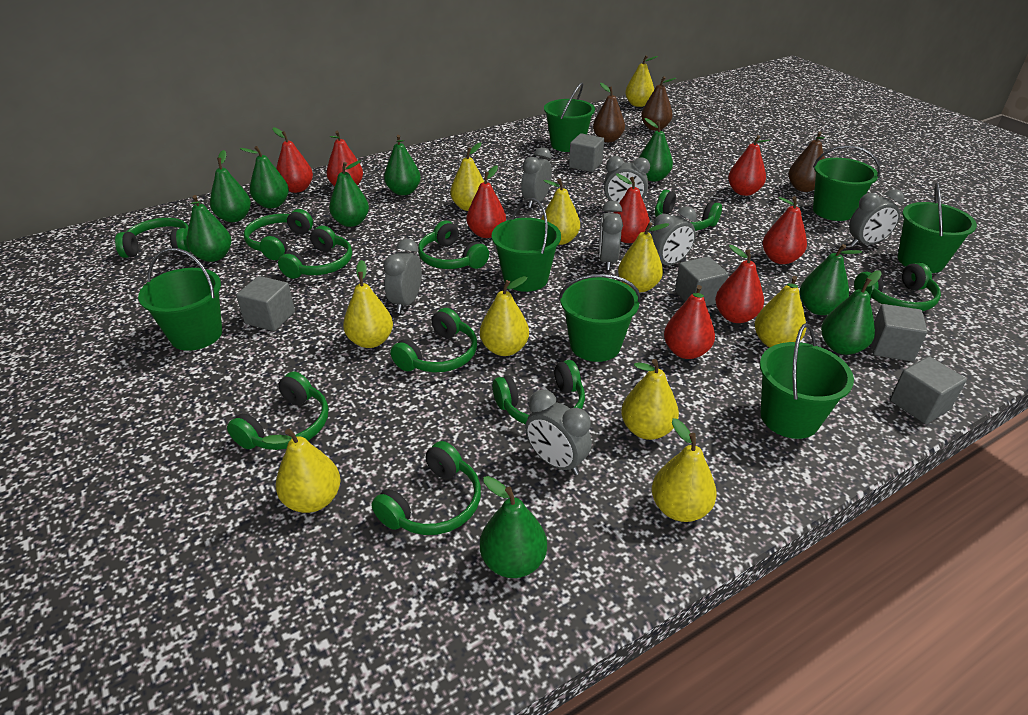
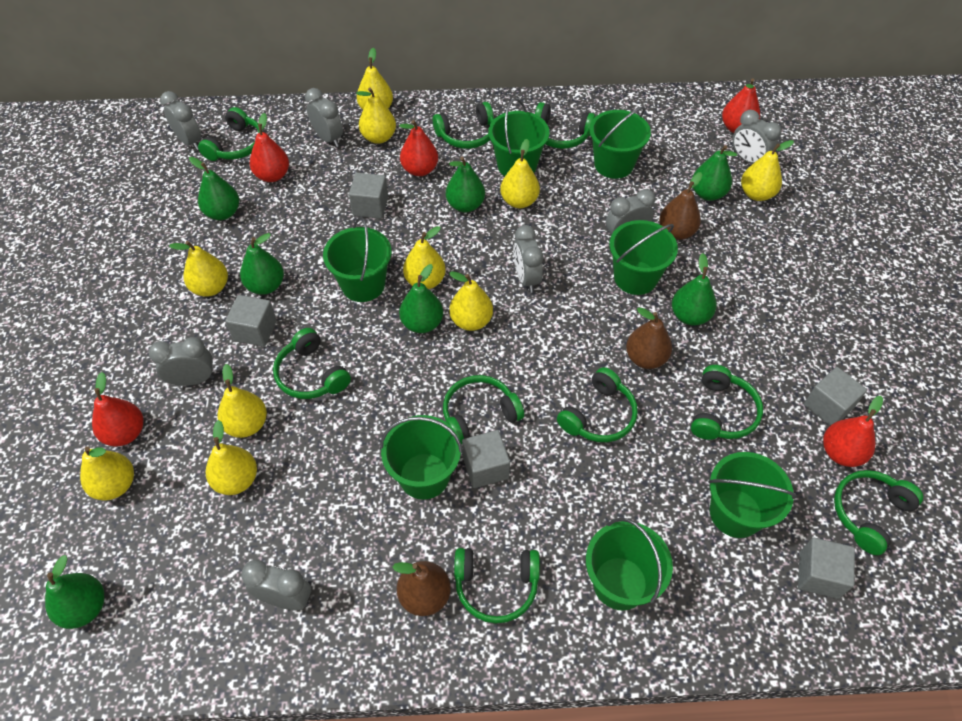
green headphones: [115,218,190,258] [227,372,328,450] [243,209,313,260] [278,226,352,279] [371,441,481,535] [391,308,477,373] [418,221,489,269] [493,360,585,425] [655,190,722,231] [854,262,941,311] = 10 -> [198,107,260,161] [273,328,351,399] [433,102,494,149] [443,375,524,444] [454,548,540,624] [535,102,596,149] [557,367,638,442] [691,365,763,440] [834,470,923,555] = 9
green pear: [187,195,231,262] [210,150,251,222] [240,146,289,208] [329,160,369,227] [384,135,421,195] [480,476,547,578] [639,118,673,182] [799,244,862,315] [821,270,882,355] = 9 -> [45,555,105,629] [189,157,239,220] [240,233,284,295] [399,264,443,333] [446,157,485,213] [672,253,717,326] [692,145,737,201] = 7
red pear: [272,127,313,193] [327,131,363,186] [466,165,506,238] [613,174,650,243] [664,285,715,359] [715,245,764,323] [728,135,770,196] [763,196,807,264] = 8 -> [92,372,143,446] [250,113,289,182] [399,120,438,176] [722,78,760,133] [823,396,883,467] = 5

